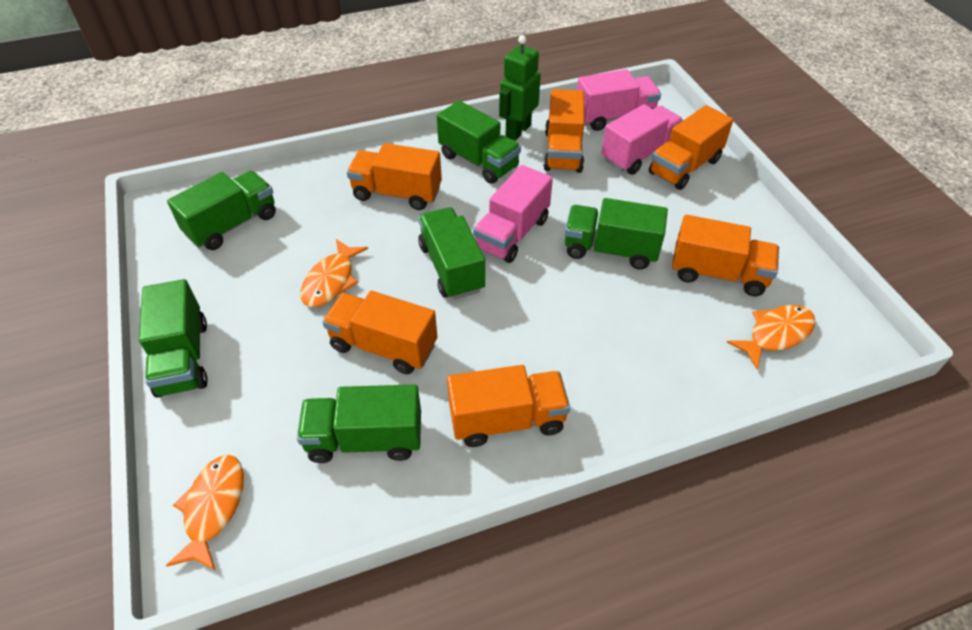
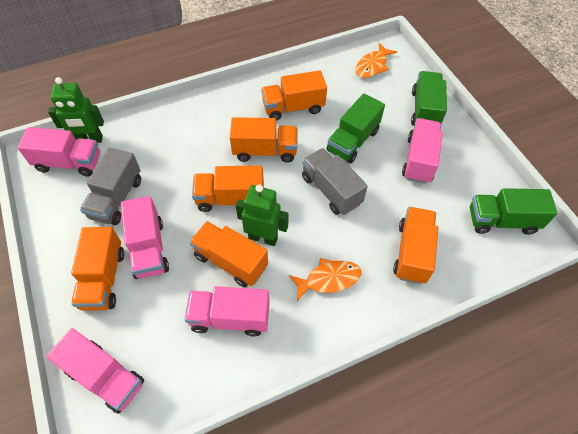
green robot: [499,35,541,141] = 1 -> [48,77,104,143] [236,184,289,246] = 2
green truck: [139,279,208,398] [167,171,276,250] [297,384,421,463] [418,207,485,299] [437,100,521,184] [565,198,668,270] = 6 -> [326,93,385,163] [411,71,447,126] [470,188,557,235] = 3
grey truck: none = 0 -> [80,148,141,225] [302,148,368,215] = 2
orange fish: [166,455,244,571] [300,239,368,307] [727,305,816,369] = 3 -> [289,258,362,301] [356,43,397,78] = 2
pink truck: [473,165,553,263] [577,69,661,131] [601,104,683,175] = 3 -> [17,127,100,176] [46,328,144,414] [121,196,169,279] [184,286,270,337] [402,118,443,184] = 5

